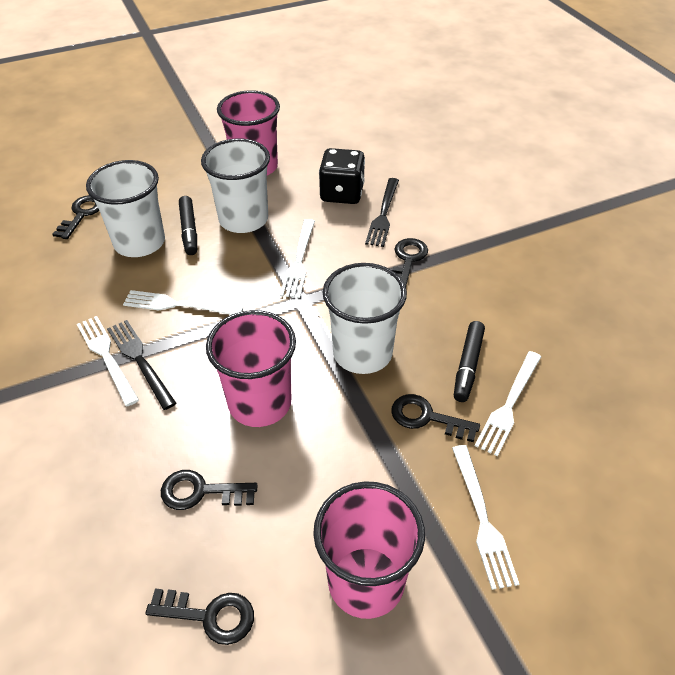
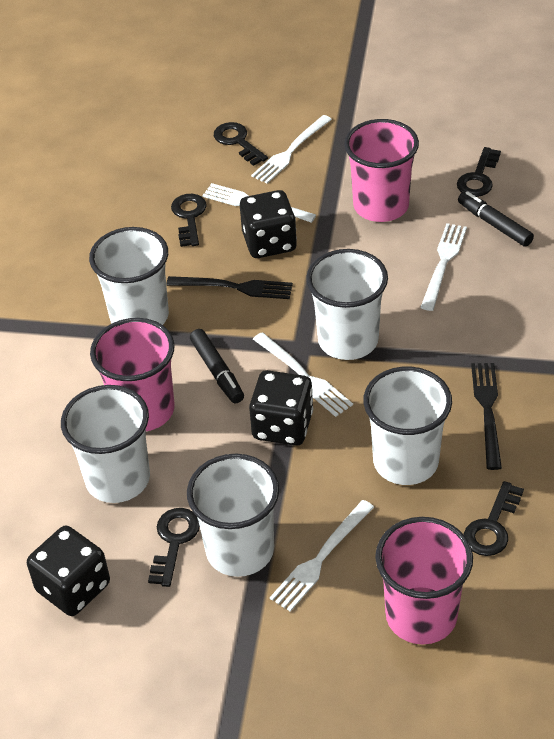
black dice: [319,148,365,204] = 1 -> [27,526,110,616] [240,190,297,258] [249,370,313,446] = 3
white cup: [86,160,165,257] [201,138,270,233] [323,263,407,374] = 3 -> [61,385,150,503] [89,227,169,325] [187,454,279,577] [306,249,388,360] [363,367,452,485] = 5

